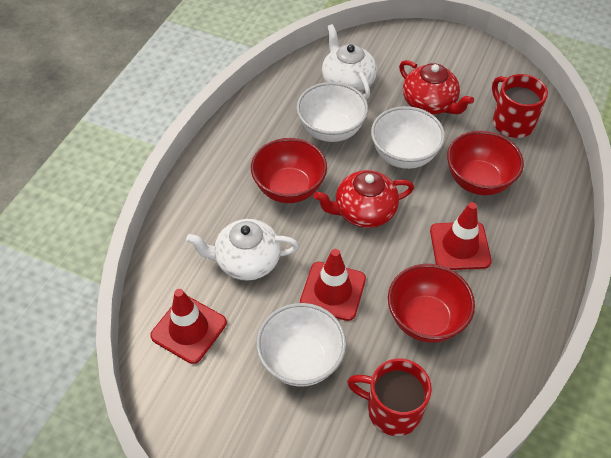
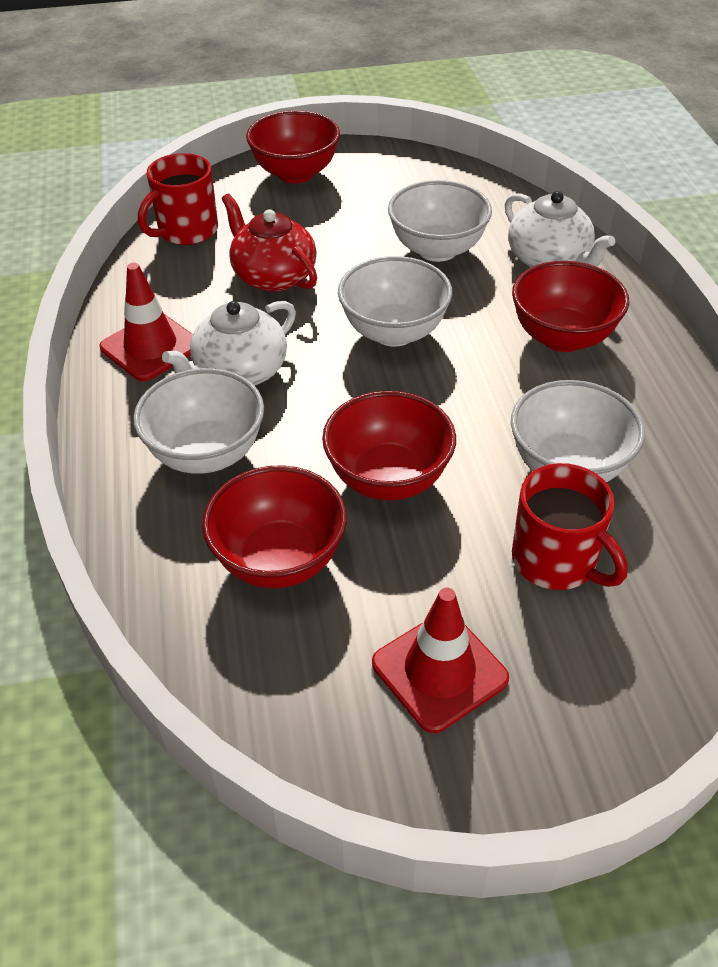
red bowl: [251,138,327,203] [388,264,475,343] [447,131,524,195] = 3 -> [202,465,347,588] [246,111,340,183] [322,391,456,500] [512,261,629,352] = 4
red teapot: [314,170,414,228] [399,60,474,115] = 2 -> [222,193,317,292] = 1
red traffic cone: [150,289,227,364] [300,249,366,321] [430,202,492,270] = 3 -> [100,263,192,381] [372,588,509,733] = 2
white bowl: [256,303,346,387] [296,82,368,142] [371,106,445,169] = 3 -> [133,368,264,474] [338,256,452,347] [388,180,492,262] [511,380,645,482] = 4

